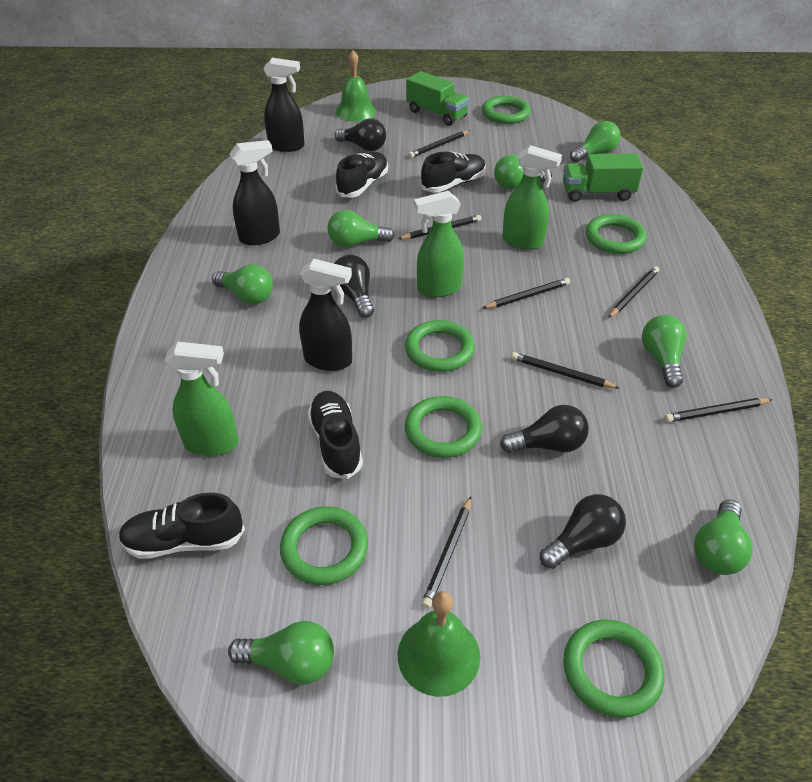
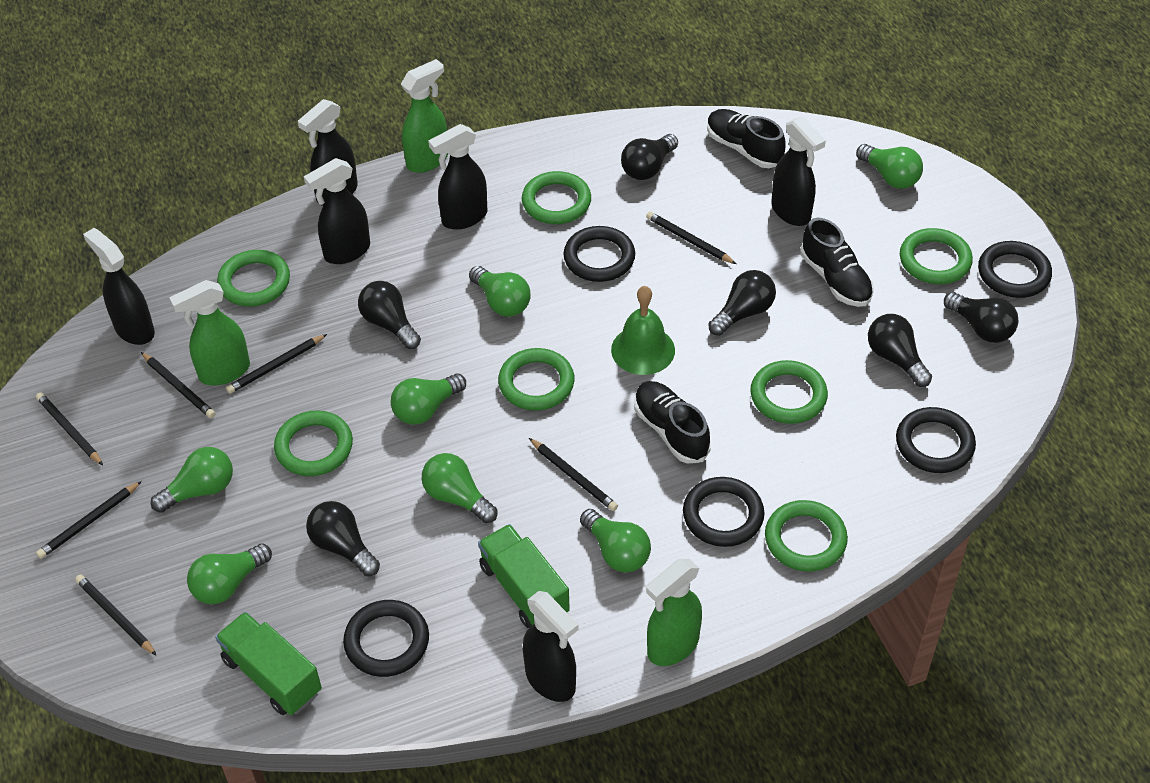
black light bulb: [334,118,386,151] [334,255,374,318] [500,405,589,453] [540,494,626,569] = 4 -> [306,501,380,576] [358,281,421,349] [621,134,678,180] [708,270,776,336] [868,314,932,387] [944,292,1018,343] = 6
black ring: none = 0 -> [343,600,429,677] [564,226,635,282] [683,477,764,547] [896,407,976,473] [978,241,1052,298] = 5
black shoe: [118,493,245,559] [307,391,363,479] [336,152,388,197] [421,152,486,193] = 4 -> [634,381,711,464] [707,109,786,168] [801,218,874,307] = 3
black spray bottle: [229,140,280,245] [263,58,304,152] [299,259,352,371] = 3 -> [83,228,155,345] [298,99,358,206] [304,158,370,264] [428,124,487,230] [523,591,578,702] [771,117,826,226] = 6
green bell: [336,50,376,122] [398,591,480,697] = 2 -> [611,286,675,375] = 1
green ring: [280,506,368,585] [405,320,475,372] [405,396,482,458] [482,96,531,124] [563,620,664,718] [586,214,647,254] = 6 -> [217,250,290,307] [274,410,353,476] [498,348,575,410] [522,171,591,224] [750,360,828,424] [765,500,848,572] [900,228,973,284] = 7

